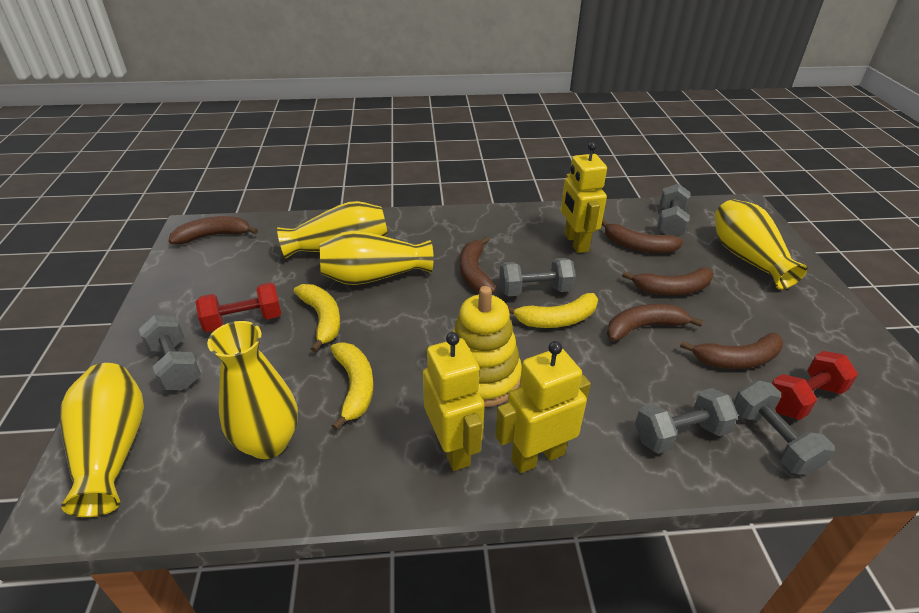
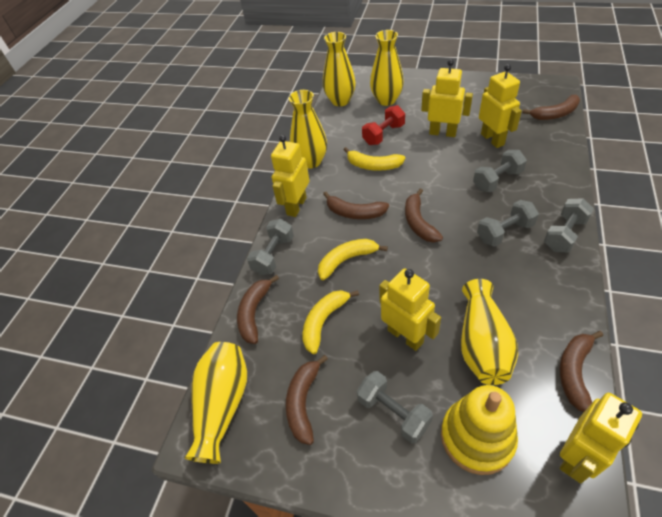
red dumbbell: [195,282,281,332] [772,351,858,420] = 2 -> [362,105,405,145] = 1
yellow robot: [423,332,485,471] [495,341,591,473] [561,142,607,253] = 3 -> [271,135,309,217] [379,269,441,351] [421,59,473,137] [479,64,522,148] [560,393,642,483] = 5

